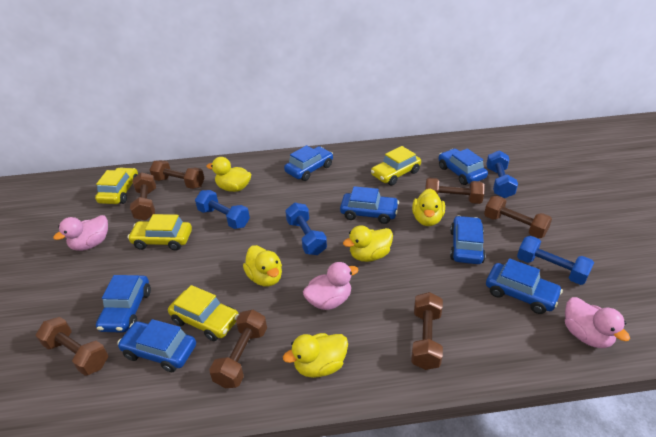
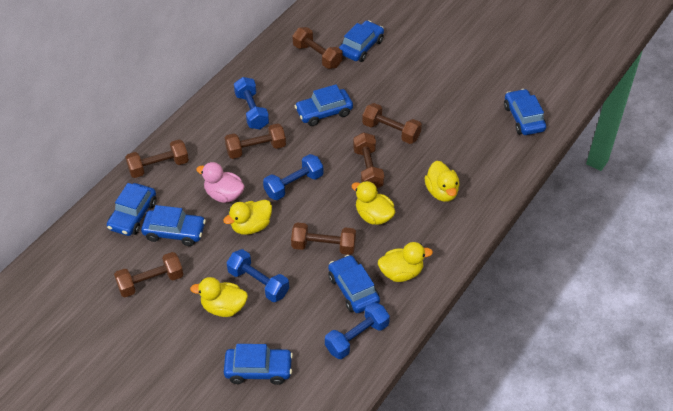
pink duck: [53,215,108,251] [303,262,358,310] [565,297,630,348] = 3 -> [196,162,245,203] = 1
yellow car: [95,167,138,204] [127,214,192,251] [168,285,239,341] [371,146,421,185] = 4 -> none = 0

